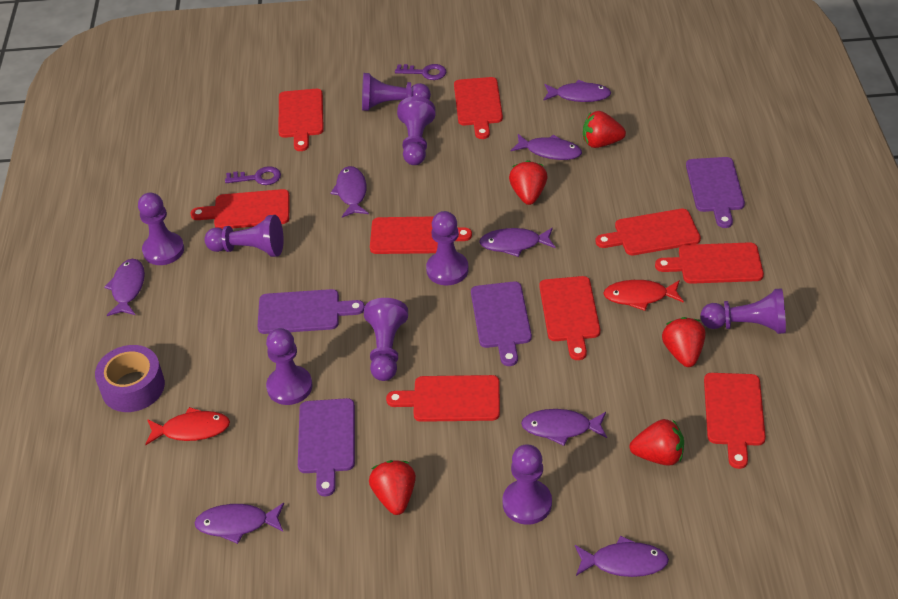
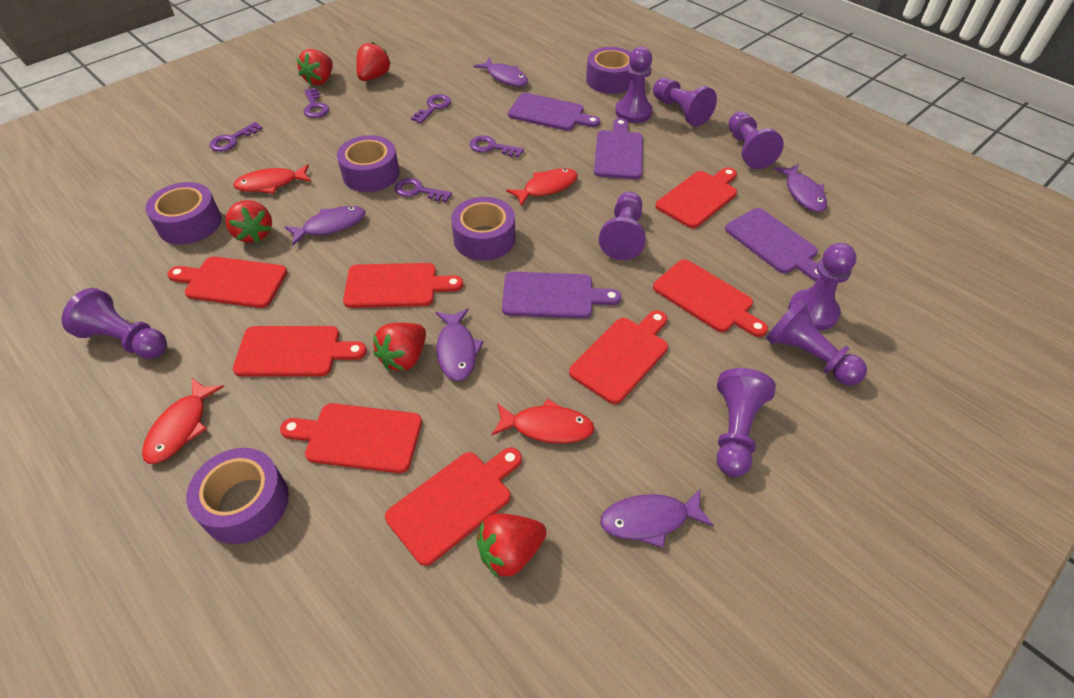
purple fish: [104,259,145,316] [194,503,284,544] [330,166,369,218] [479,228,556,257] [511,134,582,160] [521,409,607,446] [543,80,611,102] [575,536,669,577] = 8 -> [284,206,365,245] [435,309,484,381] [473,58,528,87] [600,489,714,548] [774,164,827,212] = 5
purple key: [225,166,281,185] [395,64,446,80] = 2 -> [209,122,263,152] [304,88,329,118] [394,178,452,202] [411,94,451,123] [470,136,524,157] = 5
purple pawn: [138,193,184,265] [204,215,284,257] [266,328,312,405] [362,73,431,111] [364,298,408,381] [397,96,436,165] [426,211,468,285] [502,444,552,525] [700,288,786,334] = 9 -> [62,288,167,359] [599,192,646,260] [615,47,653,123] [653,78,717,126] [716,368,776,477] [728,112,784,169] [766,299,867,385] [788,243,857,330] = 8
purple tape: [95,345,165,412] = 1 -> [145,182,222,245] [186,448,289,544] [337,135,399,192] [451,197,515,261] [586,47,632,94] = 5
red cutting board: [190,189,289,229] [279,89,324,151] [370,216,472,254] [386,375,500,422] [454,77,503,139] [539,276,600,360] [596,209,701,255] [655,242,764,284] [704,373,766,469] = 9 -> [167,256,287,308] [233,326,367,377] [280,403,422,473] [343,263,463,308] [385,447,522,566] [569,310,668,404] [653,259,768,337] [656,167,737,228] = 8
red fish: [145,407,230,445] [603,280,684,311] = 2 -> [142,378,224,464] [233,164,311,194] [491,399,595,444] [506,168,578,206] = 4

